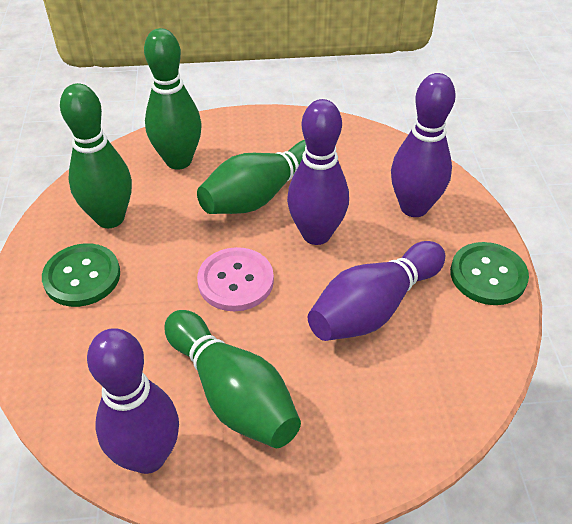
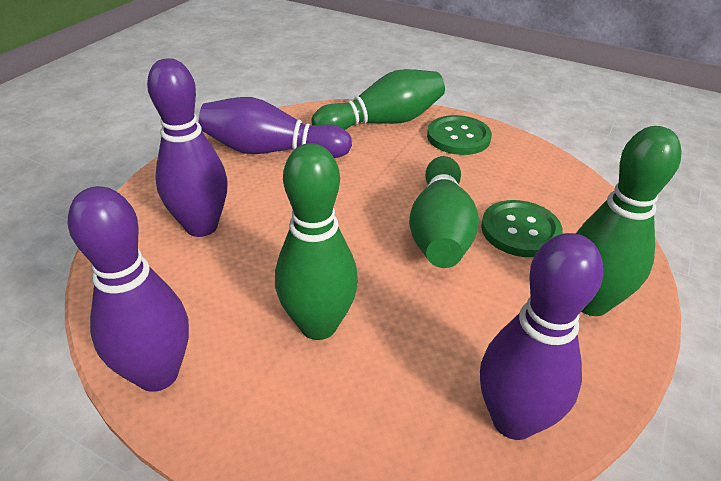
pink button: [197,247,274,311] = 1 -> none = 0

